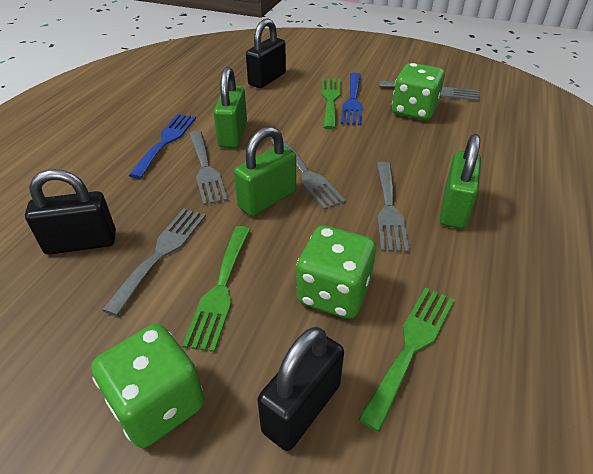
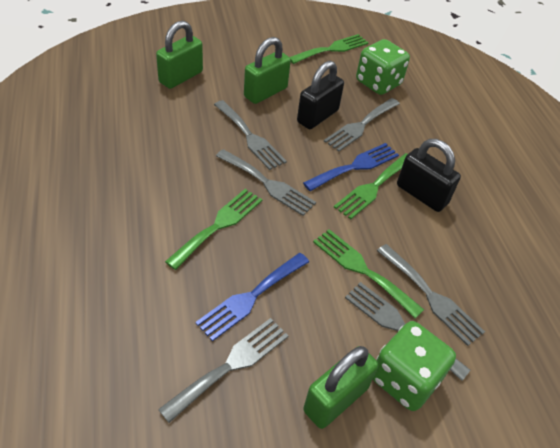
black padlock: [25,169,116,255] [246,18,286,88] [257,327,344,451] = 3 -> [297,61,344,129] [397,139,461,212] = 2
green dice: [91,324,204,448] [297,225,376,319] [392,63,445,120] = 3 -> [356,39,410,95] [373,321,456,411] = 2
green fork: [182,226,251,352] [322,78,341,130] [358,287,454,432] = 3 -> [165,189,262,270] [290,34,369,64] [313,229,424,319] [334,153,408,219] = 4
grey fork: [102,208,206,316] [189,131,228,205] [271,139,346,210] [376,162,409,252] [379,81,479,101] = 5 -> [158,318,288,423] [214,100,287,170] [216,149,316,216] [324,98,400,152] [345,282,470,381] [377,244,485,346] = 6

